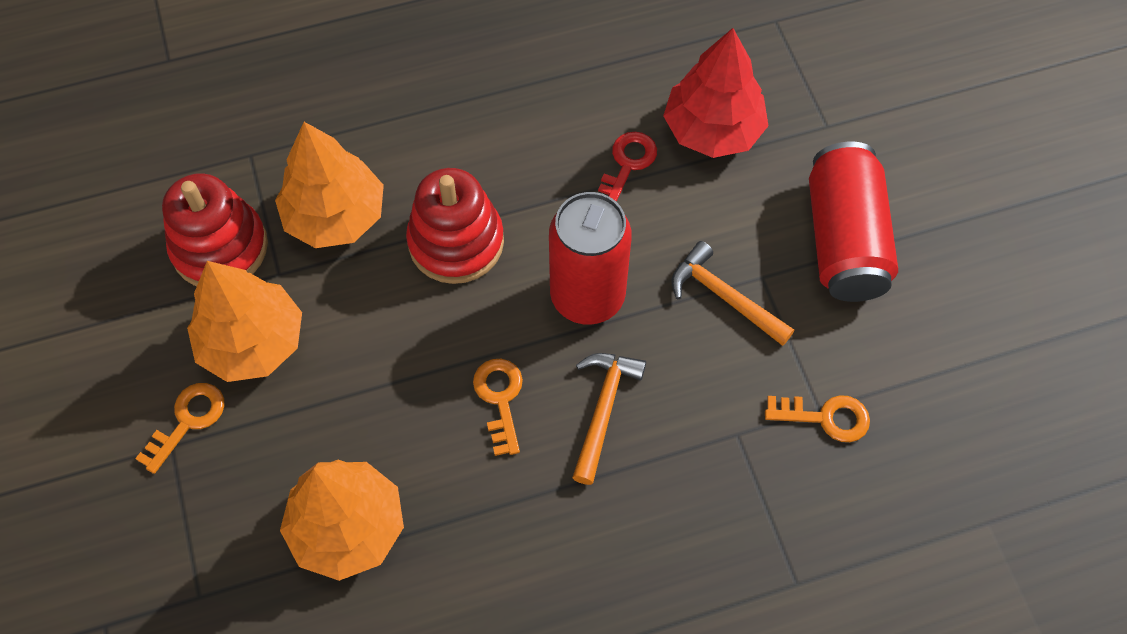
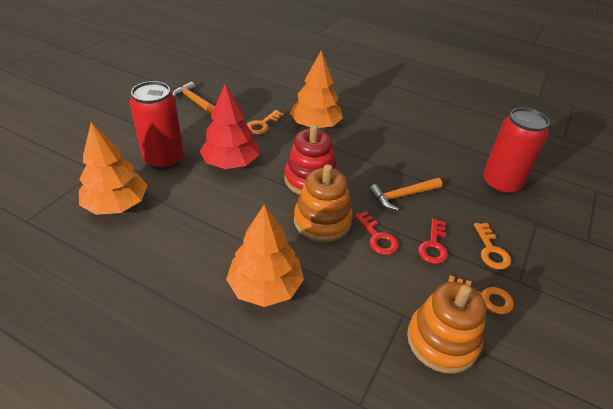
orange stacking toy: none = 0 -> [294,164,353,242] [407,282,486,374] = 2
red key: [598,132,657,202] = 1 -> [354,211,399,255] [418,219,448,264] = 2
red stacking toy: [162,173,268,286] [406,168,504,284] = 2 -> [284,124,338,195] = 1

